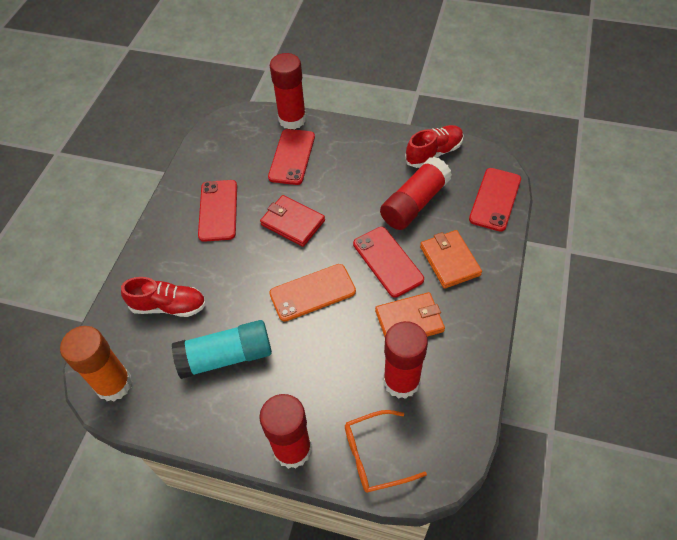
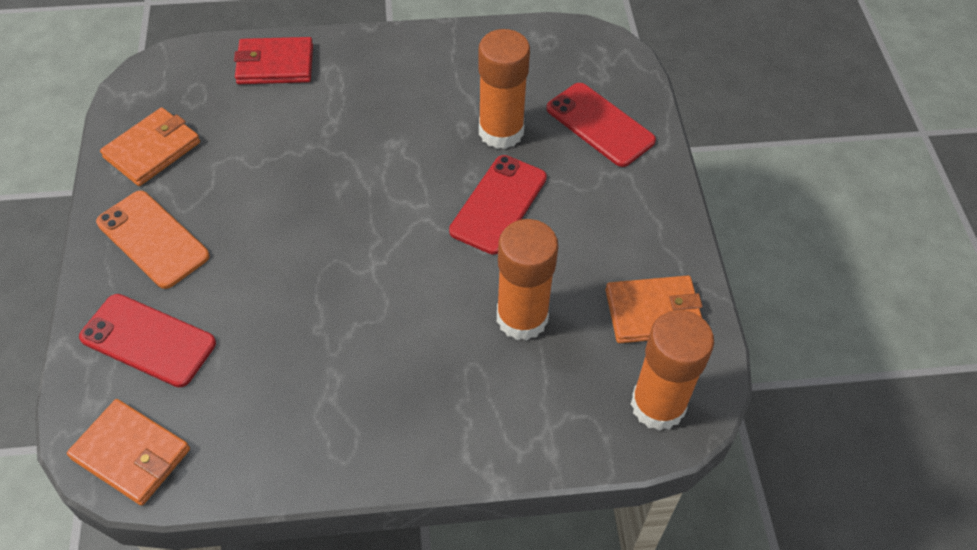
orange glasses: [345,410,427,493] = 1 -> none = 0
orange glue stick: [60,326,132,401] = 1 -> [478,29,530,149] [497,219,558,340] [631,310,714,431] = 3
orange wallet: [375,292,445,337] [420,230,482,289] = 2 -> [67,399,190,506] [100,108,200,186] [605,276,703,343] = 3
red glue stick: [259,394,312,469] [270,53,306,129] [380,157,452,230] [384,321,428,399] = 4 -> none = 0
red phone: [198,180,237,242] [268,129,315,185] [353,227,424,297] [469,168,521,232] = 4 -> [79,294,216,387] [449,155,547,255] [546,83,656,167] = 3
red shoe: [121,277,206,317] [405,125,464,168] = 2 -> none = 0
turquoise glue stick: [172,320,272,379] = 1 -> none = 0

